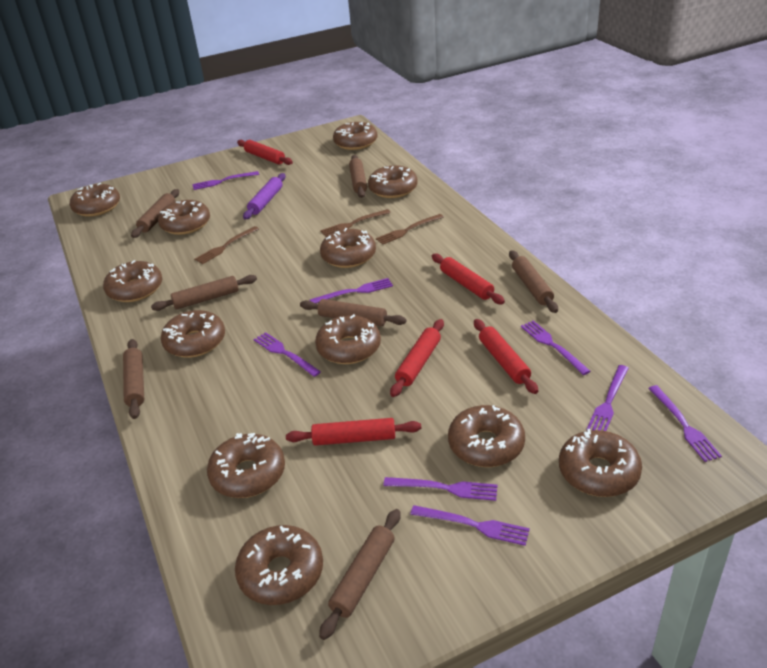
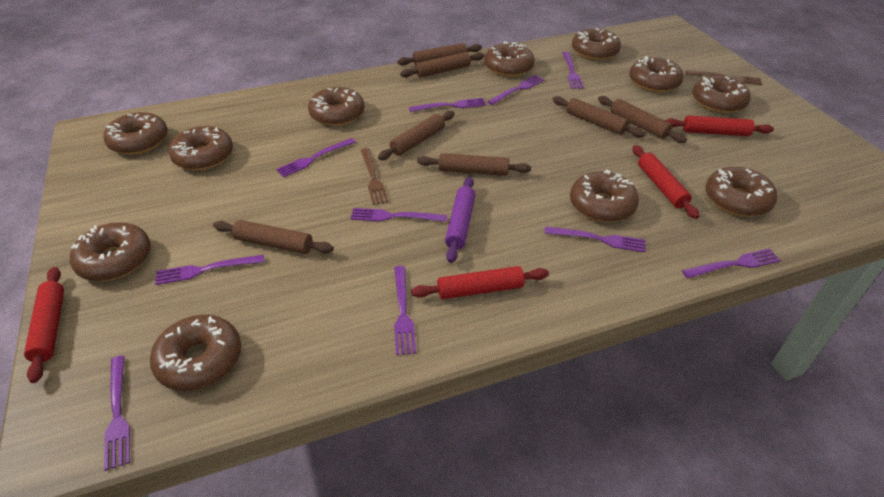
brown donut: [70,183,120,217] [103,260,162,302] [158,200,210,235] [161,310,225,358] [207,433,285,498] [235,525,323,605] [315,314,381,364] [320,228,376,268] [333,122,377,150] [368,165,418,198] [448,405,525,467] [559,429,642,497] = 12 -> [70,222,151,281] [103,112,168,155] [150,315,241,391] [169,126,233,171] [308,87,365,126] [484,42,535,77] [570,170,639,222] [572,28,621,60] [629,56,684,93] [692,76,751,113] [705,167,777,217] = 11
brown fork: [194,226,259,264] [320,209,391,237] [376,214,444,245] = 3 -> [361,148,389,205] [686,70,762,85] = 2
purple fork: [192,171,259,190] [254,332,321,377] [310,278,393,303] [383,477,498,501] [410,505,530,546] [521,321,590,375] [586,365,629,431] [648,385,722,462] = 8 -> [104,356,130,471] [155,255,264,285] [276,138,356,177] [350,208,447,222] [394,266,416,355] [409,98,486,112] [487,75,544,105] [544,226,646,252] [563,52,584,89] [682,249,781,278] = 10
red rolling pin: [237,140,293,165] [286,418,421,446] [390,319,444,397] [432,254,505,304] [474,319,538,394] = 5 -> [24,267,64,383] [411,266,549,299] [632,145,699,219] [664,116,774,136] = 4

